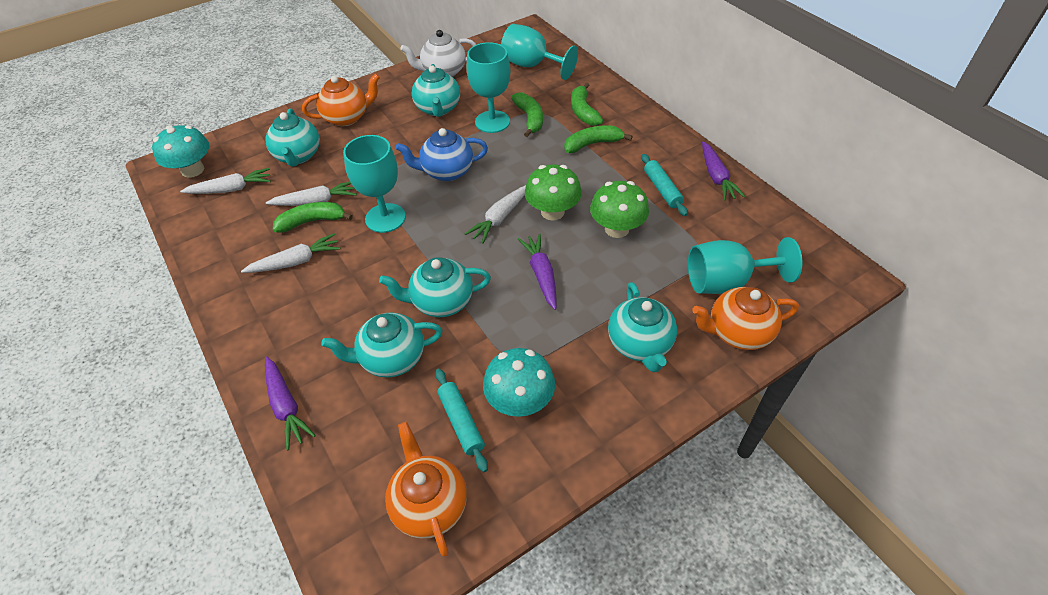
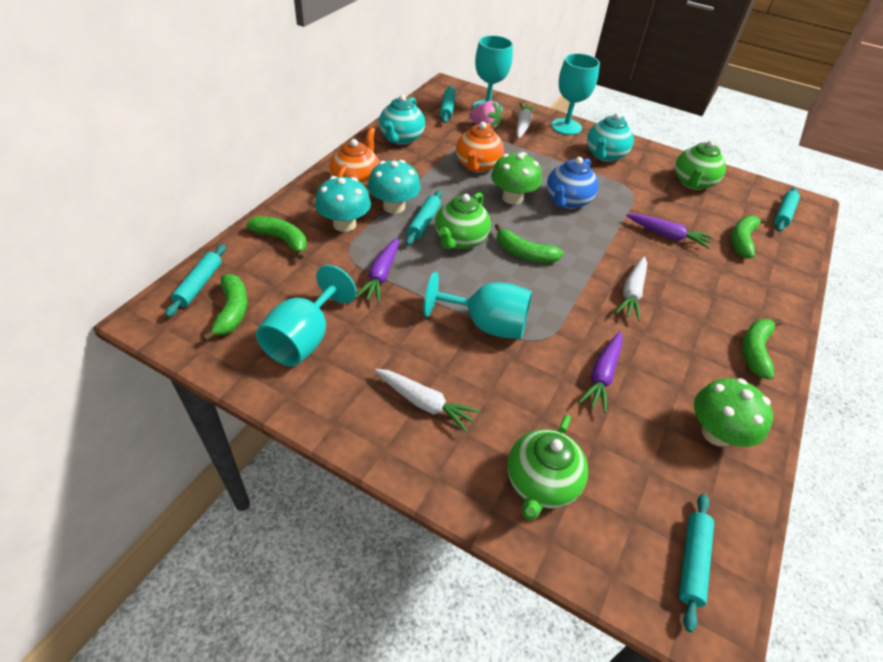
green banana: [273,202,353,233] [511,93,543,137] [564,125,633,153] [571,82,603,126] = 4 -> [202,274,248,341] [246,216,307,259] [495,224,564,263] [731,216,767,259] [742,319,782,380] = 5
green teapot: none = 0 -> [435,192,491,249] [507,415,588,520] [675,140,726,190] = 3
orange teapot: [302,73,380,126] [385,422,467,557] [692,287,799,350] = 3 -> [329,127,380,189] [456,122,504,173] = 2
pink strawberry: none = 0 -> [469,101,502,131] = 1
turquoise rolling pin: [435,369,488,472] [641,154,688,216] = 2 -> [165,244,226,317] [405,190,442,246] [440,86,456,123] [679,494,714,632] [774,188,800,232] = 5
turquoise teapot: [265,108,320,167] [321,312,442,377] [379,257,491,317] [412,64,460,117] [608,282,677,372] = 5 -> [379,95,425,145] [587,113,634,162] = 2
white carrot: [180,168,271,194] [241,233,340,273] [266,182,357,206] [465,185,526,244] = 4 -> [375,369,480,433] [516,102,536,138] [615,257,647,321] = 3
white teapot: [400,30,476,77] = 1 -> none = 0

